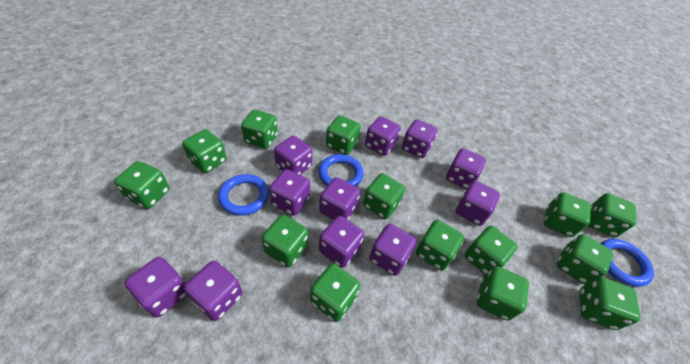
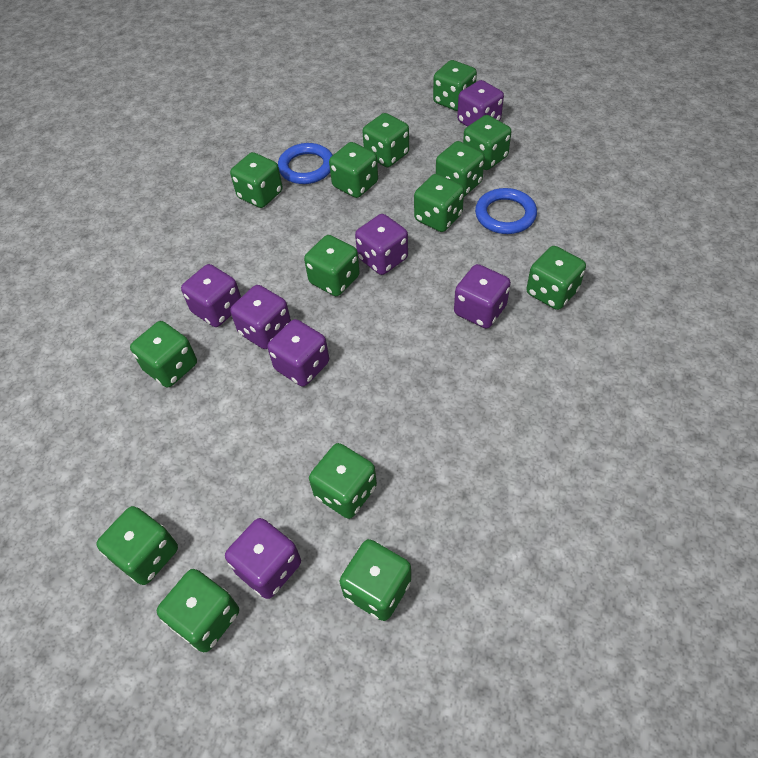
blue ring: [218,174,269,216] [319,154,363,186] [601,239,654,287] = 3 -> [278,143,333,184] [475,188,537,234] = 2
purple dice: [125,257,187,318] [184,261,243,321] [269,169,310,216] [274,136,312,175] [319,177,360,220] [319,216,364,268] [365,117,401,156] [369,224,416,276] [402,119,438,158] [446,148,486,189] [456,181,500,226] = 11 -> [181,264,241,327] [225,518,301,599] [230,285,291,349] [267,319,329,386] [355,214,408,275] [454,264,511,328] [457,80,504,127] = 7

